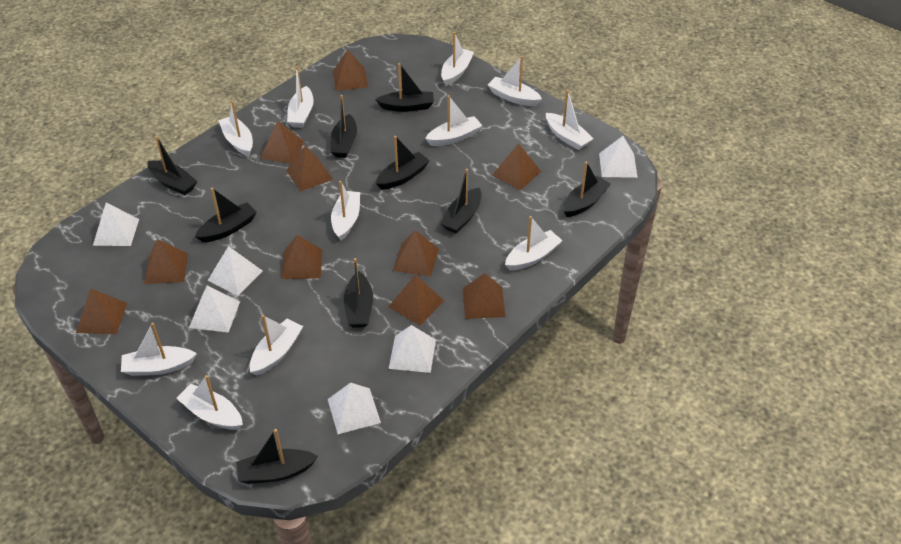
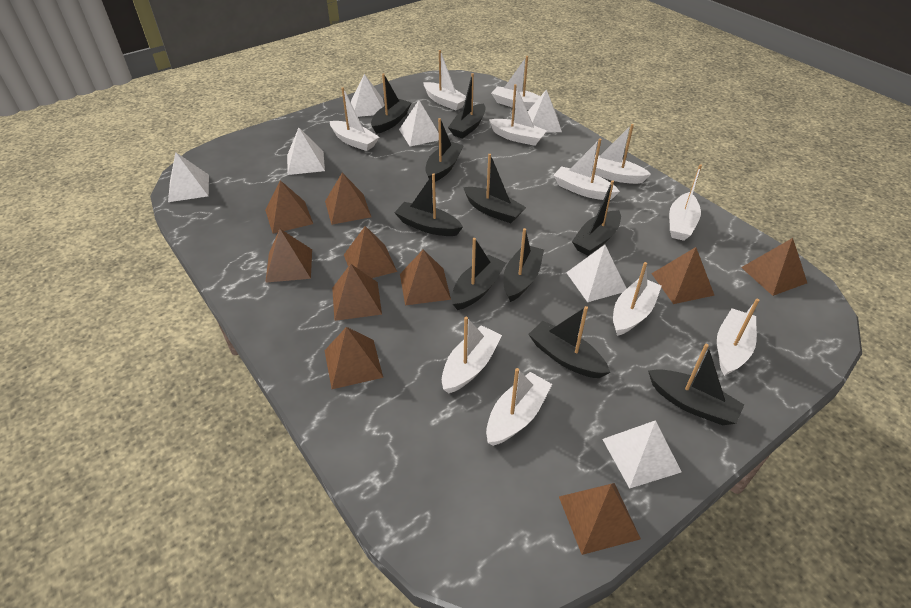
black boat: [148,136,198,195] [195,188,257,242] [236,429,318,484] [330,95,357,158] [344,258,373,328] [375,63,434,112] [376,136,430,190] [440,169,481,233] [563,162,611,217] = 9 -> [371,73,412,134] [394,173,463,236] [425,118,464,182] [448,73,486,139] [452,238,506,310] [463,154,526,223] [503,228,544,302] [529,306,610,378] [572,180,621,255] [648,344,744,425] = 10
white pyramid: [93,203,139,246] [189,285,240,333] [207,246,263,296] [328,382,381,434] [388,325,436,373] [599,136,638,178] = 6 -> [168,152,209,202] [287,128,325,175] [351,74,384,117] [399,100,439,147] [528,89,562,133] [566,245,627,302] [602,420,681,489] = 7

